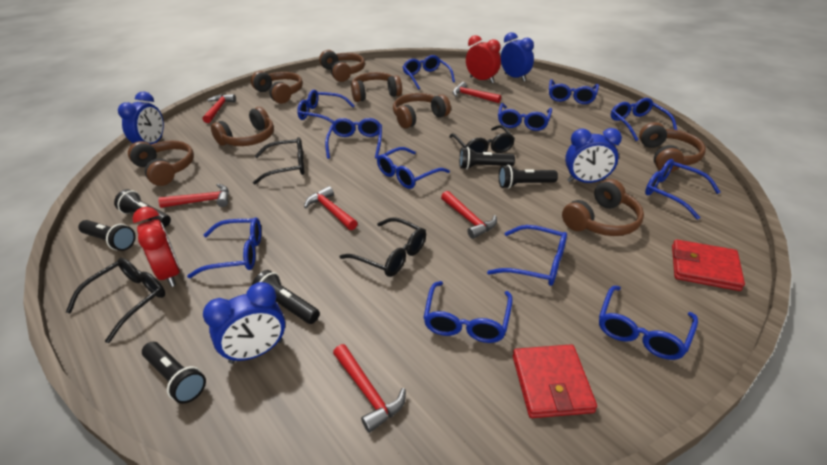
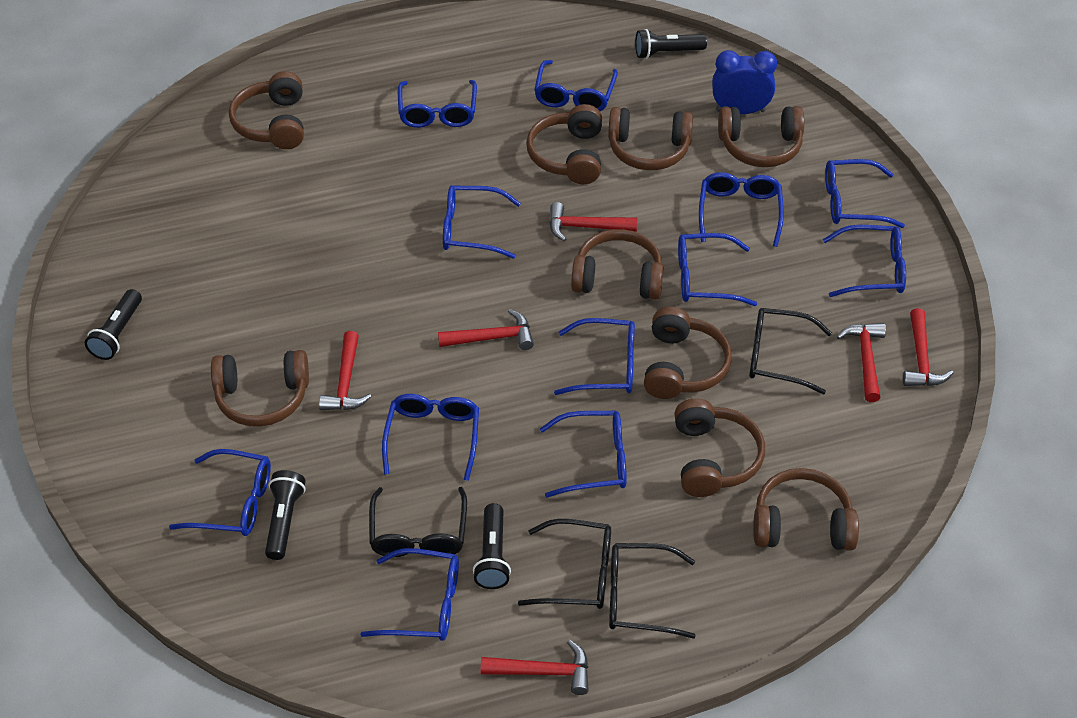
black flashlight: [78,220,136,251] [114,189,171,227] [142,342,206,404] [251,270,320,324] [459,147,515,170] [499,165,558,189] = 6 -> [85,289,142,360] [265,470,305,560] [473,503,511,589] [635,29,707,59] = 4
blue clock: [118,92,164,145] [203,282,285,364] [501,32,534,82] [565,128,622,183] = 4 -> [712,50,777,114] = 1
brown headphones: [128,140,194,186] [211,107,274,146] [251,71,303,104] [319,50,365,82] [351,72,402,102] [393,93,451,129] [562,179,644,236] [639,122,706,172] = 8 -> [211,350,309,427] [229,71,304,149] [526,104,602,184] [571,229,664,300] [608,107,693,170] [644,307,732,399] [674,398,765,497] [718,106,804,167] [753,468,859,551] = 9
red clock: [132,207,180,287] [466,35,501,83] = 2 -> none = 0
red wallet: [513,344,597,418] [672,239,745,291] = 2 -> none = 0

